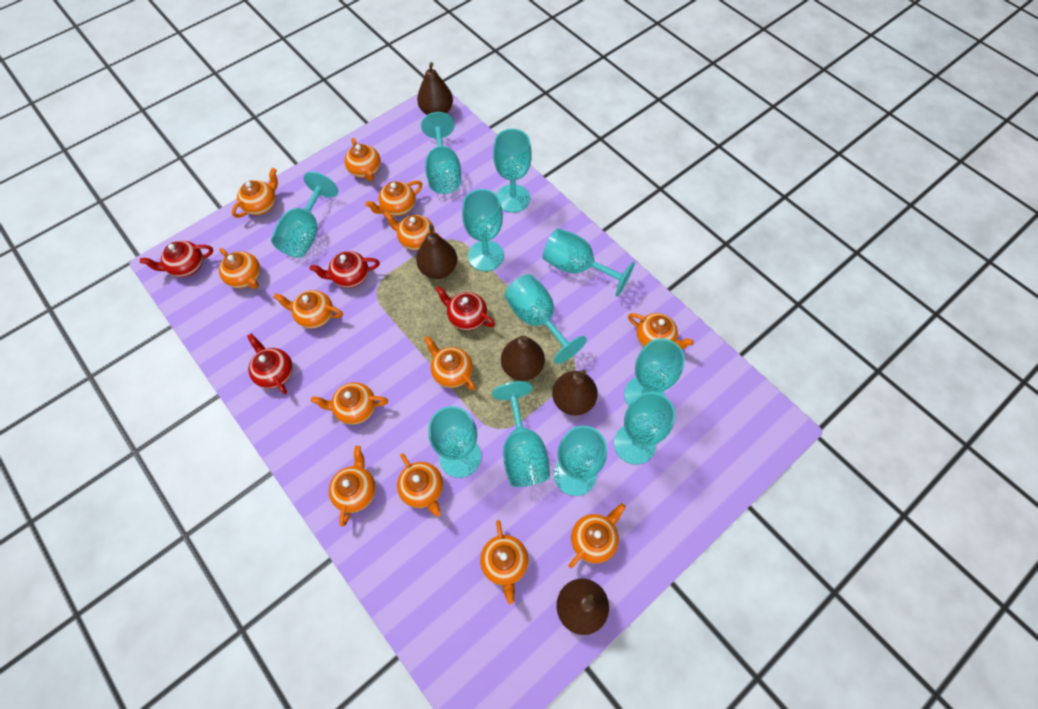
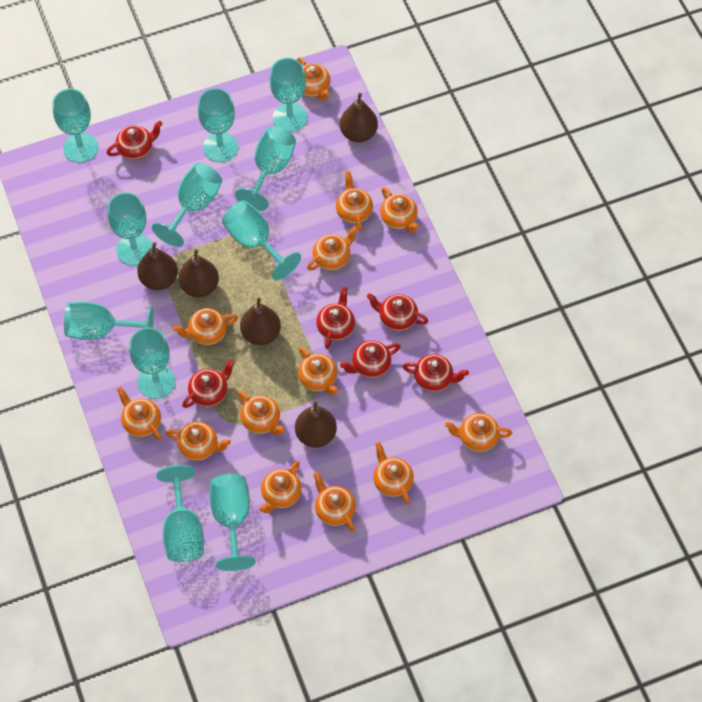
red teapot: [140,241,213,277] [247,333,293,394] [310,251,380,288] [435,286,495,330] = 4 -> [107,121,163,160] [182,360,234,408] [316,287,355,349] [340,340,401,378] [367,293,428,331] [402,354,469,392] = 6

